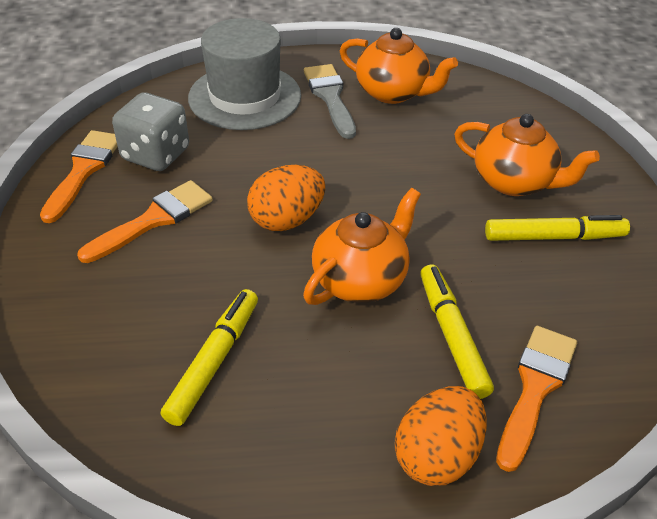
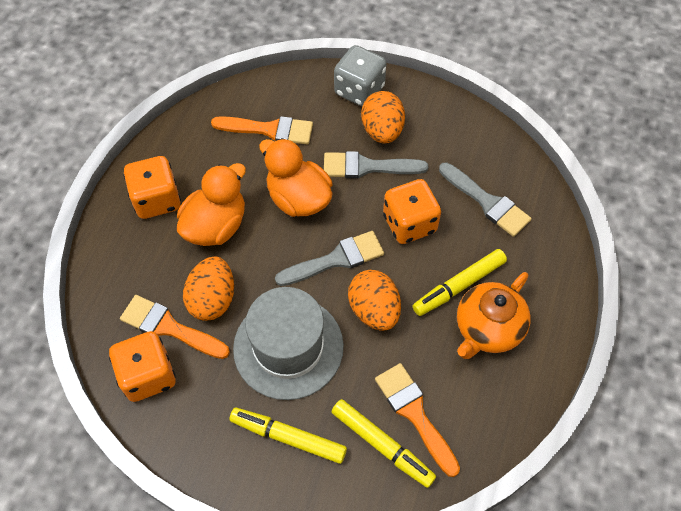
grey brush: [304,64,356,139] = 1 -> [275,231,384,286] [324,151,428,178] [439,162,531,237] = 3
orange dice: none = 0 -> [109,331,176,402] [123,156,181,219] [383,179,441,244] = 3
orange duck: none = 0 -> [177,163,246,246] [259,138,333,217] = 2
orange egg: [247,165,325,231] [395,386,487,486] = 2 -> [183,256,234,321] [348,270,401,331] [361,91,405,144] = 3
orange teapot: [303,188,421,305] [340,28,458,104] [454,114,600,196] = 3 -> [457,272,531,359] = 1

